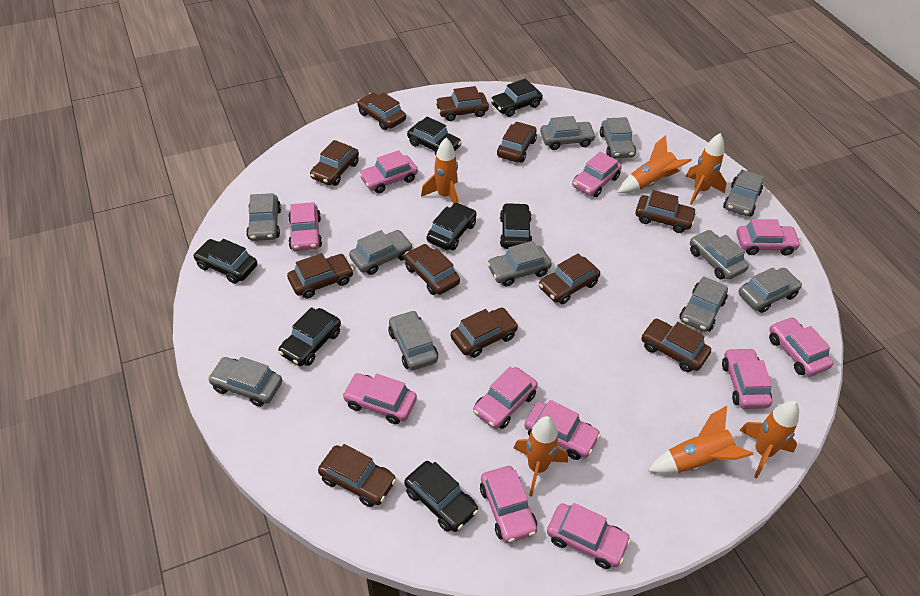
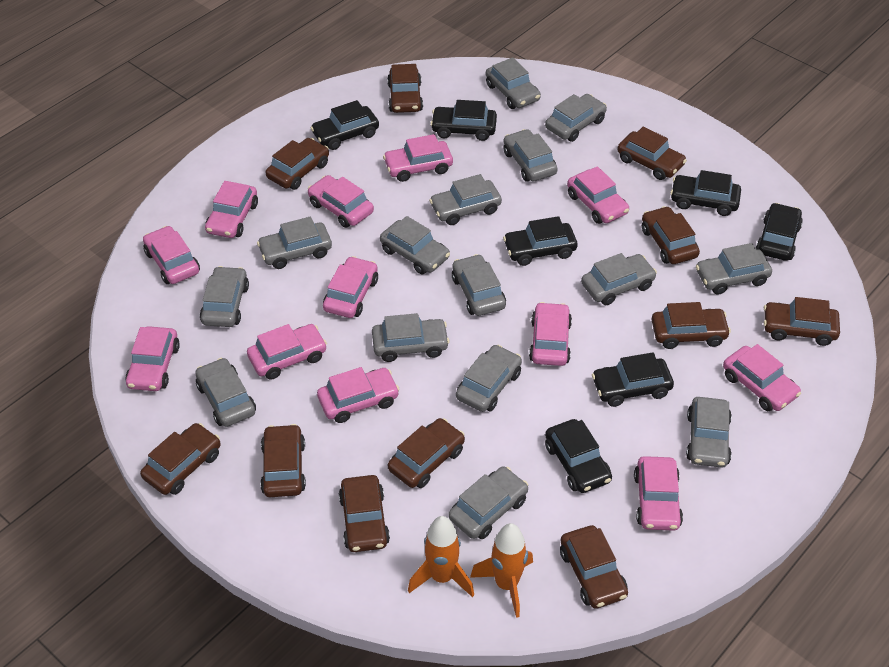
grey car: [208,357,282,407] [246,193,281,241] [349,230,413,275] [388,310,438,370] [487,241,552,286] [540,116,596,150] [600,117,636,158] [679,276,728,332] [690,230,749,280] [723,170,763,216] [738,268,802,313] = 11 -> [195,358,256,427] [200,266,249,327] [257,217,332,269] [372,313,450,362] [380,216,450,274] [429,174,502,225] [448,466,528,539] [452,254,506,316] [456,345,522,412] [486,57,541,109] [503,129,558,182] [545,94,607,142] [581,253,657,305] [686,397,732,468] [696,243,772,295] = 15
orange rocket: [421,138,459,204] [513,416,568,496] [618,135,692,193] [648,406,754,474] [686,133,727,205] [739,401,799,478] = 6 -> [408,516,474,597] [470,523,533,618] = 2
pink car: [288,202,322,251] [342,373,417,424] [359,150,418,193] [473,367,538,429] [480,466,537,543] [524,400,601,460] [547,503,631,569] [572,152,622,197] [722,348,772,409] [736,219,801,255] [769,317,833,376] = 11 -> [125,326,180,391] [143,226,200,284] [205,181,258,238] [247,324,327,380] [308,175,374,228] [317,367,400,423] [323,256,378,318] [383,134,453,182] [529,302,572,366] [567,166,629,224] [634,456,683,531] [723,344,801,411] = 12

